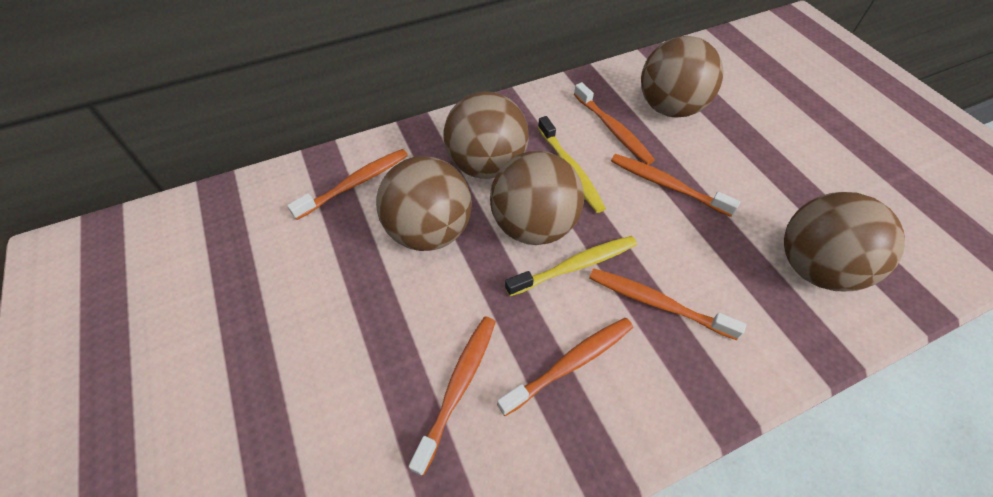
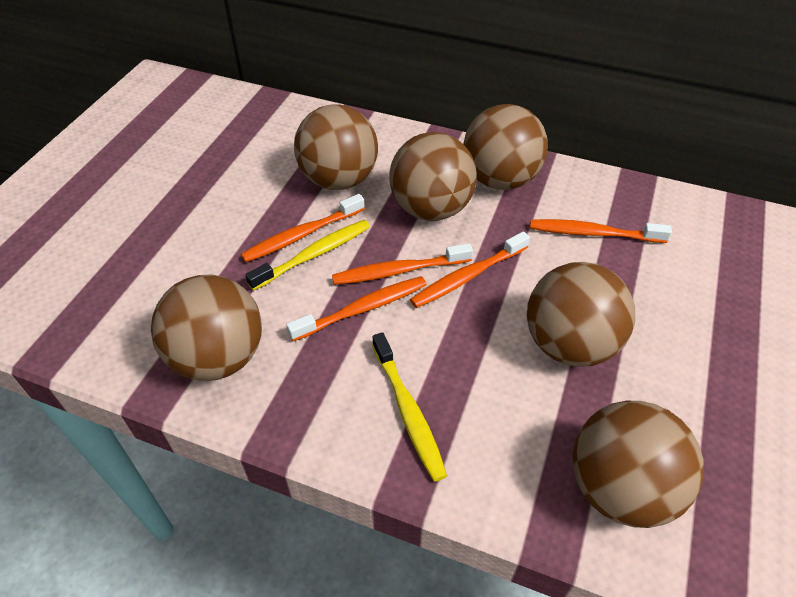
brown ball: [376,156,472,251] [443,92,529,179] [490,151,584,245] [641,36,723,118] [784,192,905,291] = 5 -> [151,274,262,381] [294,104,378,190] [389,132,477,221] [463,104,548,190] [527,262,635,367] [573,401,704,528] = 6
orange toothbrush: [287,149,408,220] [409,316,496,476] [497,318,633,416] [574,82,655,165] [589,268,746,340] [611,154,740,217] = 6 -> [241,194,365,262] [286,276,427,341] [332,243,473,285] [410,231,530,308] [530,219,672,243] = 5

